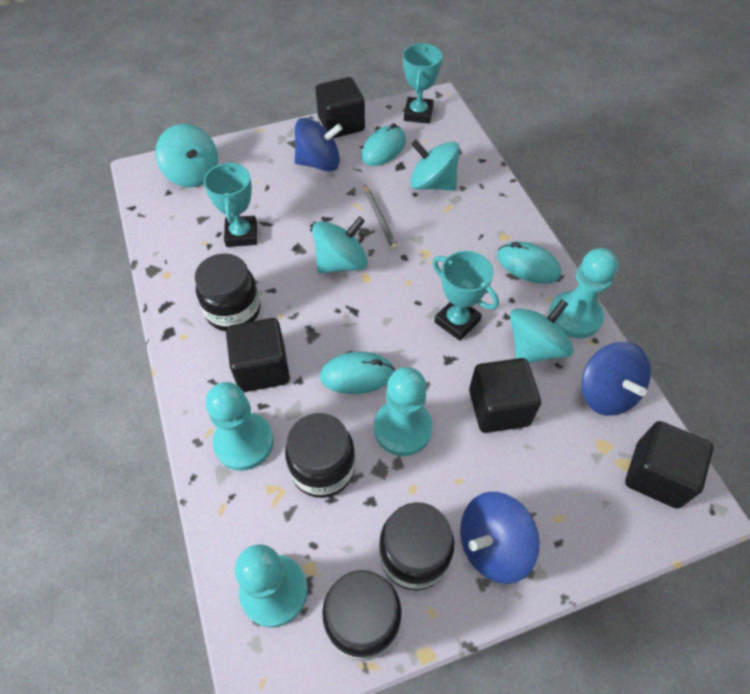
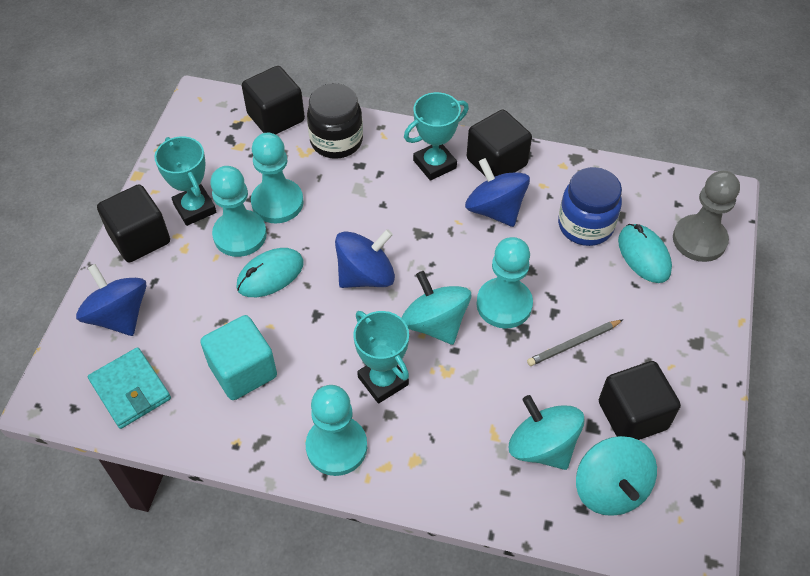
black jar: [195,253,261,331] [285,413,356,498] [322,570,402,661] [379,502,454,590] = 4 -> [307,83,363,159] = 1
blue jar: none = 0 -> [558,167,622,246] = 1
grey pawn: none = 0 -> [673,171,740,262] = 1
turquoise cube: none = 0 -> [200,315,277,400] = 1
turquoise mouse: [320,352,395,394] [361,123,406,166] [497,242,561,284] = 3 -> [236,248,304,297] [618,224,672,283] = 2
turquoise spinning top: [155,124,218,188] [312,216,368,274] [410,139,460,191] [510,299,574,363] = 4 -> [401,271,471,345] [509,395,585,470] [576,436,657,516] = 3
turquoise wallet: none = 0 -> [88,347,171,429] = 1

